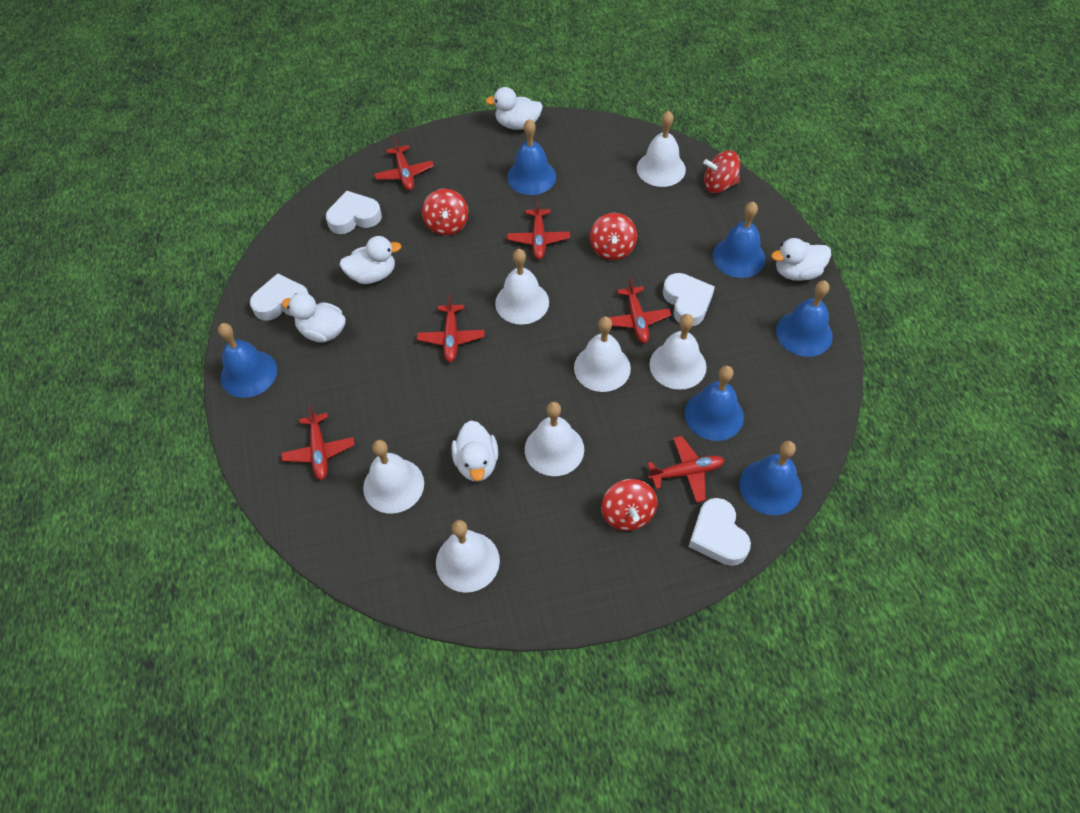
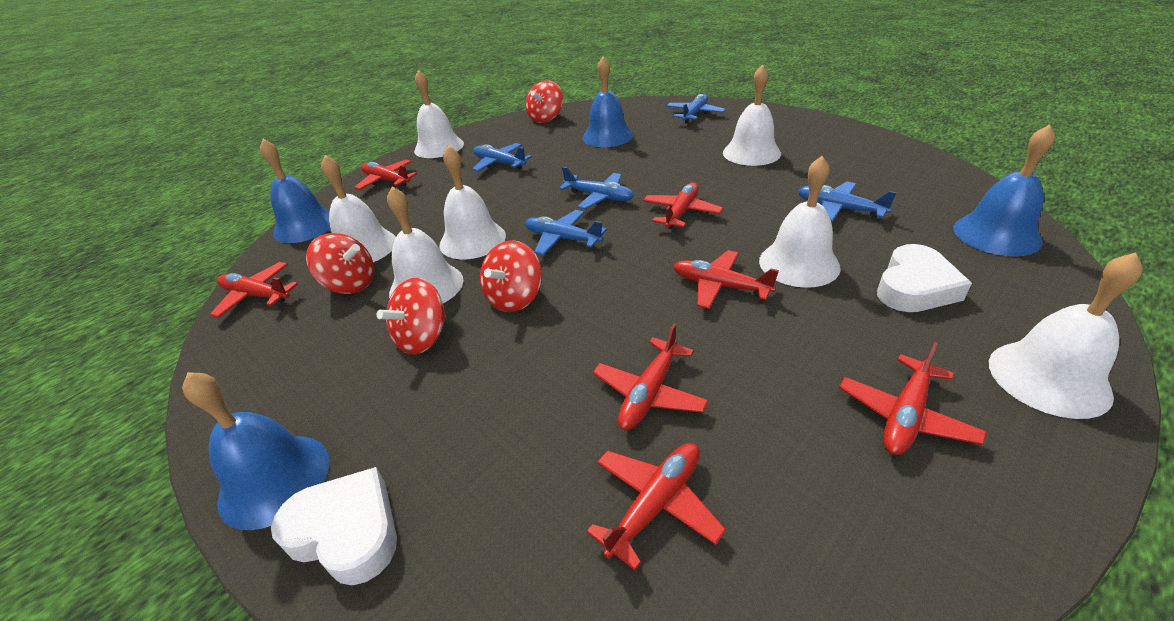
blue bell: [218,323,277,398] [507,119,556,195] [685,366,744,441] [712,201,766,278] [739,441,802,515] [776,280,833,357] = 6 -> [182,372,329,530] [260,139,331,243] [582,56,633,147] [953,124,1055,256] = 4
blue plane: none = 0 -> [472,143,532,172] [525,210,607,255] [559,167,634,210] [666,94,726,123] [798,182,897,222] = 5
red plane: [281,406,355,480] [374,136,434,191] [417,295,484,362] [507,199,570,260] [609,277,671,343] [647,436,725,503] = 6 -> [210,262,298,318] [354,159,417,190] [586,443,726,570] [593,323,709,430] [643,183,723,229] [673,250,779,309] [839,342,987,455] = 7
white duck: [282,292,346,342] [339,236,402,284] [452,420,498,481] [485,87,543,130] [771,238,831,281] = 5 -> none = 0
white heart: [250,273,308,320] [326,191,382,234] [663,273,715,326] [688,498,751,566] = 4 -> [271,467,397,585] [877,244,972,312] = 2

